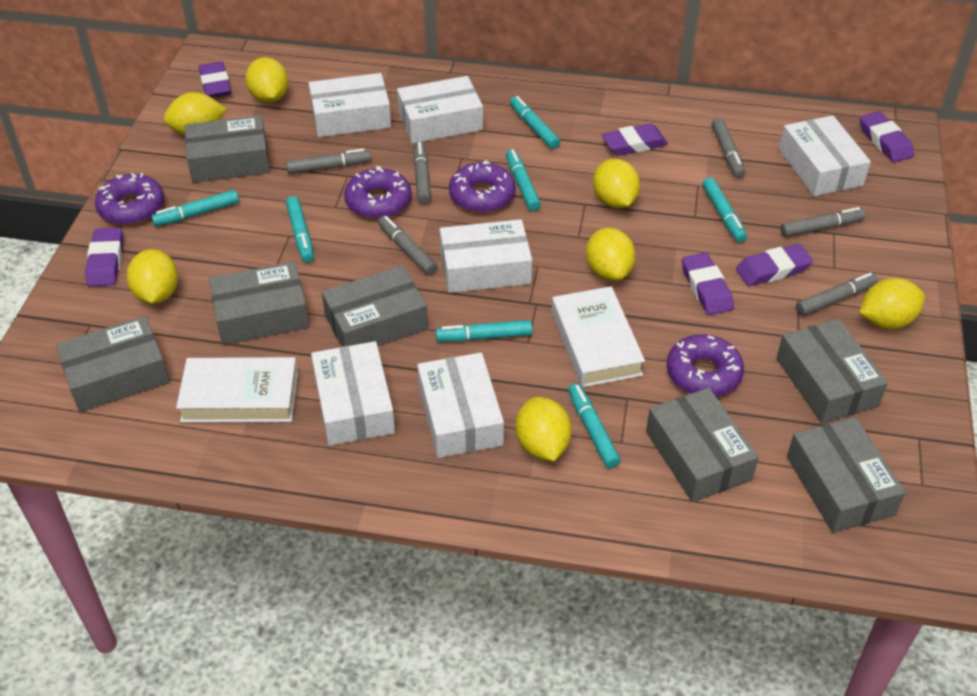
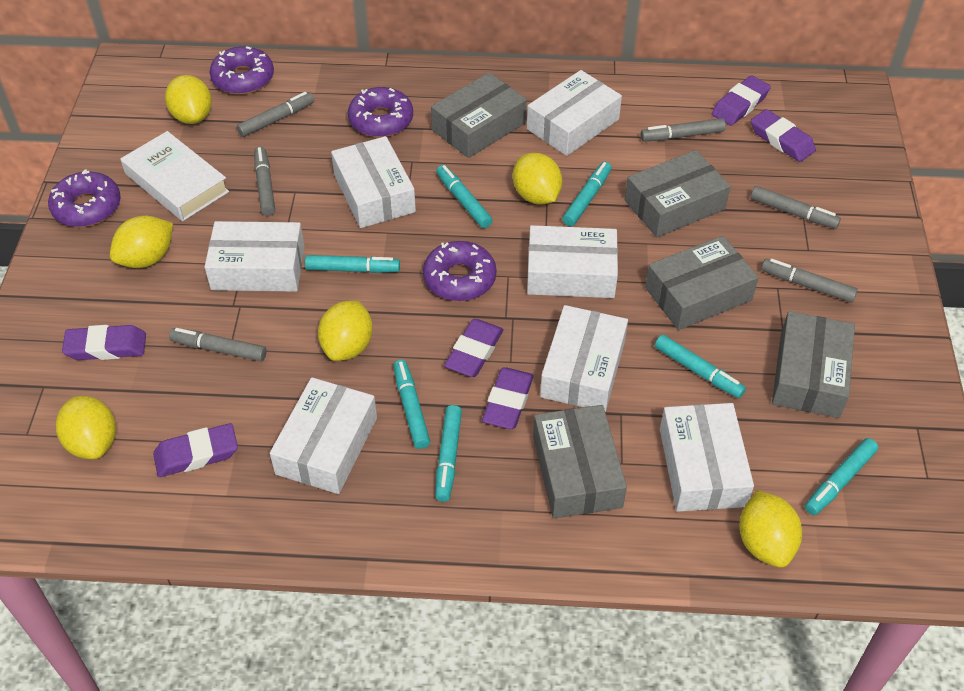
grey box: [56,316,170,412] [185,115,270,183] [209,262,309,345] [322,266,428,347] [646,388,759,502] [776,319,888,424] [787,417,905,533] = 7 -> [431,72,527,158] [533,405,627,519] [625,150,730,238] [645,236,759,330] [772,311,855,418] = 5
white book: [176,357,298,423] [552,286,645,387] = 2 -> [121,131,229,221] = 1
white box: [309,73,391,137] [311,341,395,446] [397,76,483,144] [417,352,504,458] [440,219,532,293] [779,115,871,196] = 6 -> [205,221,304,292] [270,377,377,494] [331,136,416,228] [527,70,622,156] [527,225,618,298] [540,305,628,412] [660,403,754,512] = 7
yellow lemon: [126,249,178,304] [163,92,227,135] [245,57,288,103] [515,397,572,461] [586,228,636,281] [593,159,640,209] [859,278,925,329] = 7 -> [56,396,116,459] [110,216,173,268] [165,75,212,124] [318,301,373,361] [513,153,562,204] [739,490,802,568] = 6

